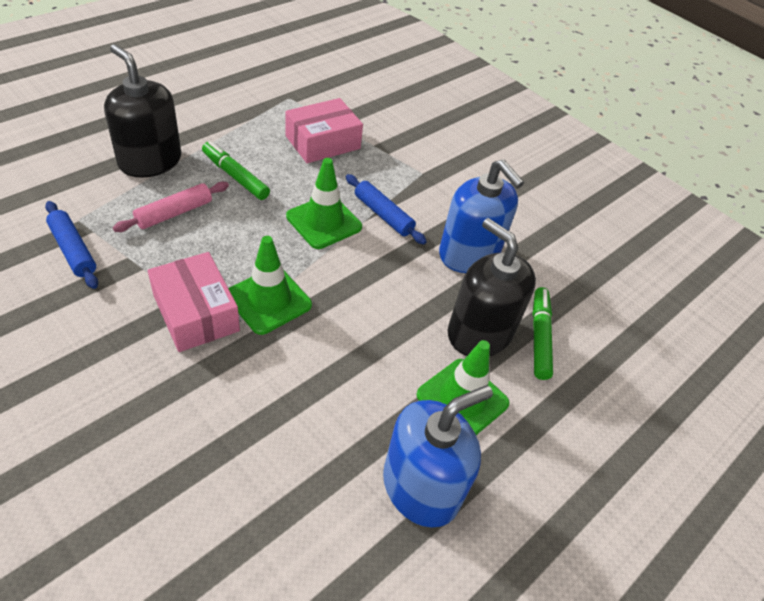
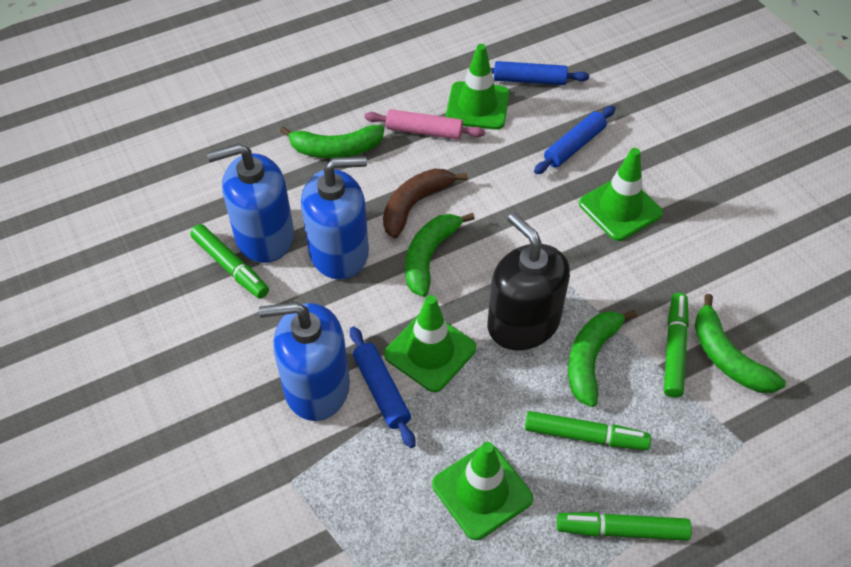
black soap dispenser: [104,44,181,177] [448,218,536,356] = 2 -> [487,213,570,350] = 1
blue rolling pin: [45,201,98,289] [346,174,427,244] = 2 -> [350,326,416,448] [491,61,589,85] [534,106,615,174] = 3
blue soap dispenser: [383,385,493,528] [439,159,524,273] = 2 -> [207,143,294,263] [259,302,350,421] [301,156,369,280] = 3
brown banana: none = 0 -> [383,168,468,238] = 1
green banana: none = 0 -> [280,125,384,158] [405,213,475,297] [568,310,637,407] [695,294,786,393] = 4
green marker: [202,141,270,200] [533,287,553,380] = 2 -> [190,224,269,299] [525,411,651,450] [557,512,692,541] [664,293,689,398] = 4
green traffic cone: [228,236,312,335] [286,158,362,249] [416,340,510,435] = 3 -> [384,295,476,392] [432,442,533,540] [446,44,509,130] [579,148,663,241] = 4
pink box: [148,252,240,352] [286,98,363,163] = 2 -> none = 0

